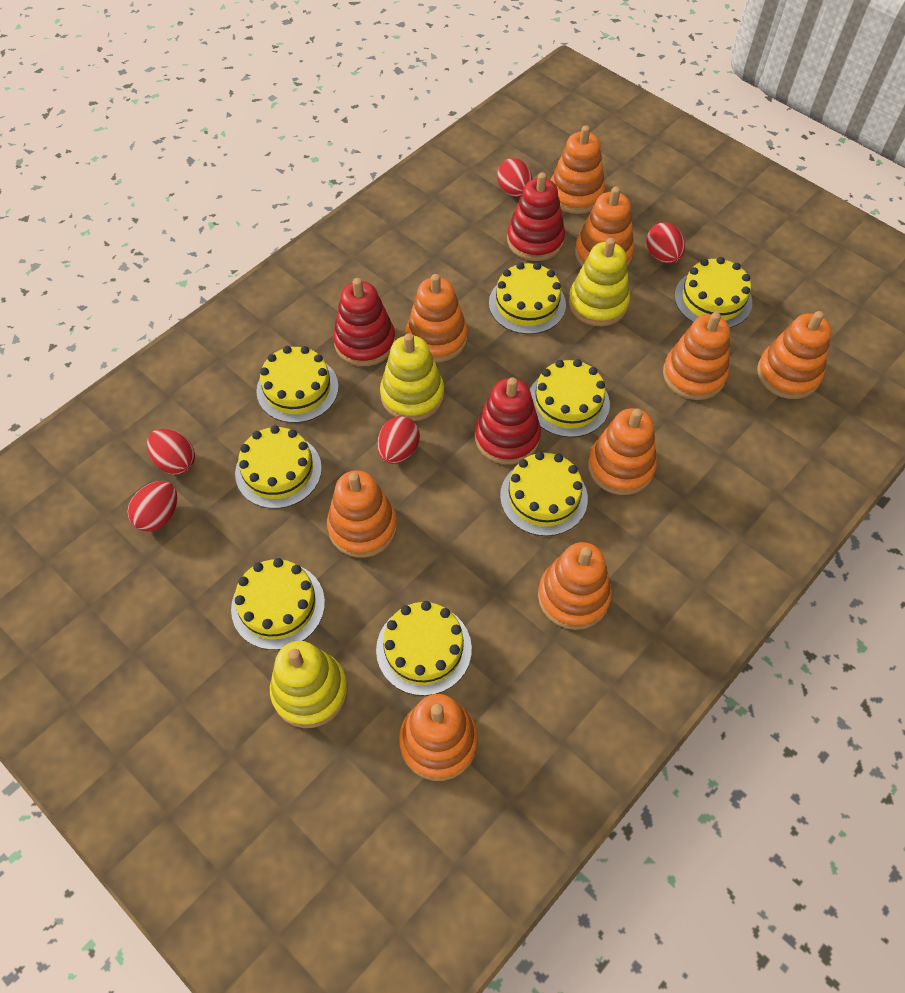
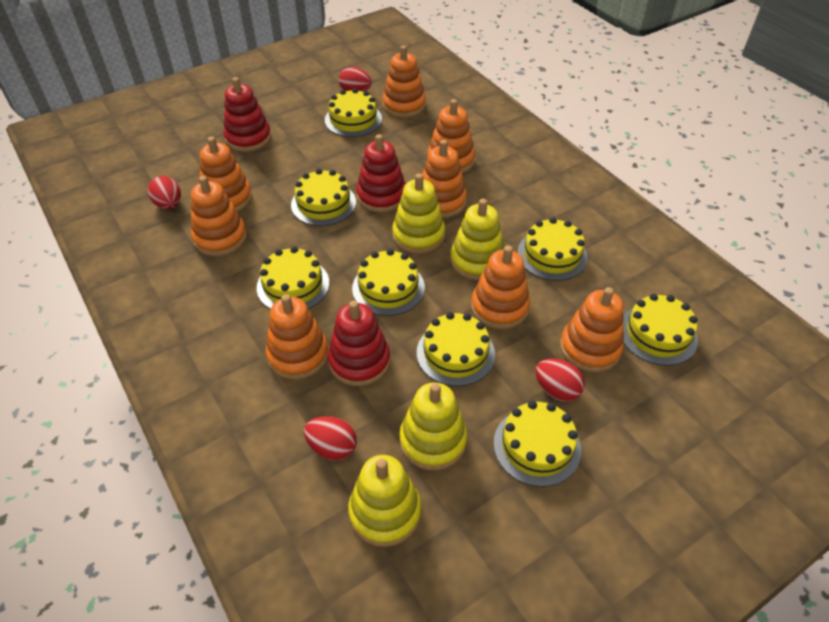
orange stacking toy: [327,470,397,558] [399,694,478,781] [406,274,468,362] [538,542,612,630] [550,125,605,214] [575,187,634,267] [588,408,657,495] [663,312,730,400] [757,311,831,399] = 9 -> [191,176,247,256] [200,136,252,212] [266,294,329,380] [382,45,426,118] [422,140,467,218] [427,99,475,173] [471,246,530,329] [560,287,624,372] = 8
red egg: [127,481,177,532] [147,429,195,475] [377,416,420,464] [497,158,532,197] [646,222,685,264] = 5 -> [148,176,181,209] [304,416,357,461] [339,67,372,92] [535,359,585,402] = 4
yellow stacking toy: [270,641,348,728] [380,333,444,421] [569,238,630,326] = 3 -> [348,455,421,547] [392,173,445,254] [399,382,467,471] [450,199,504,280] = 4

